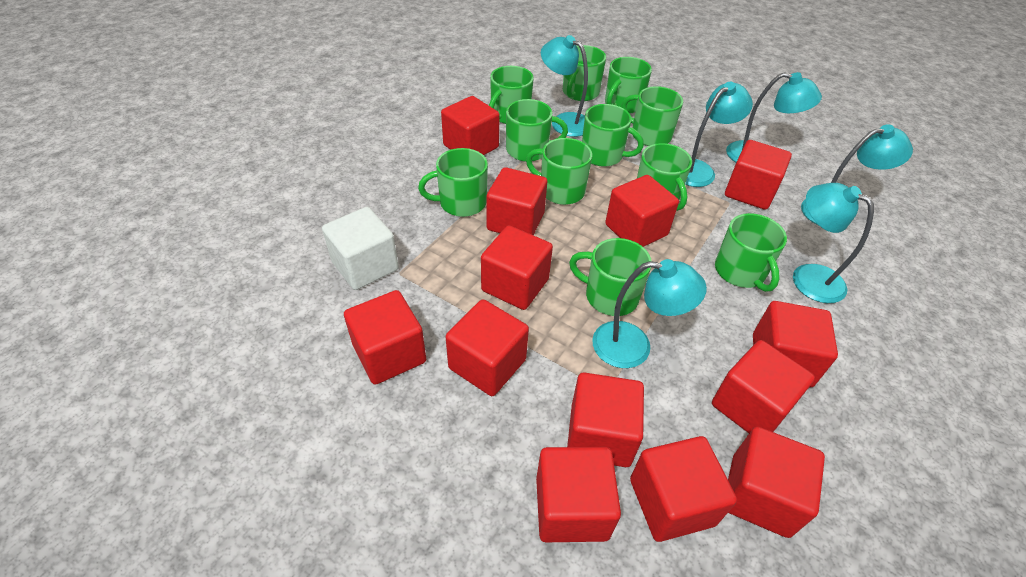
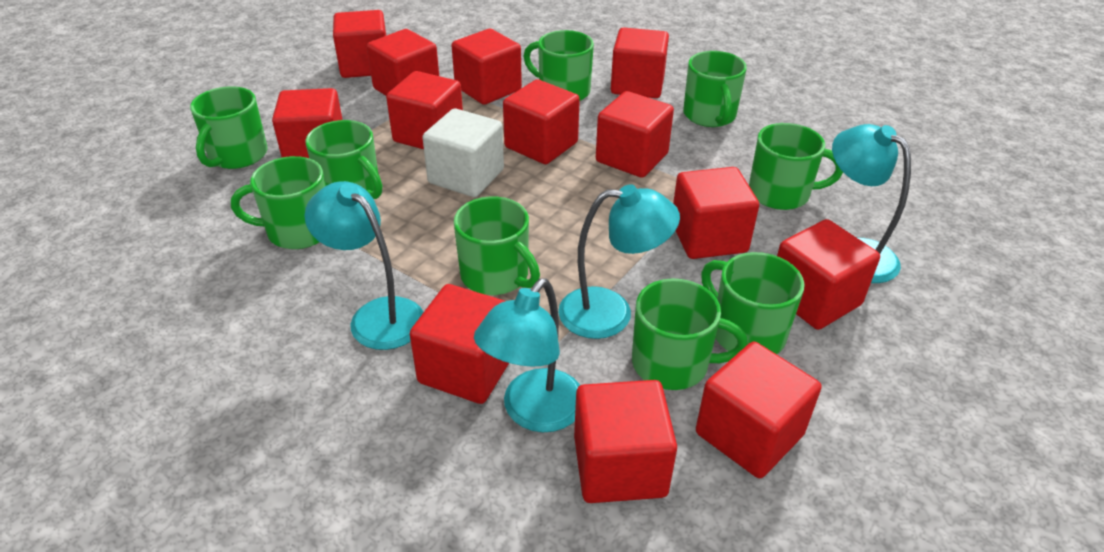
green mug: [418,148,488,217] [489,66,534,124] [506,99,568,162] [526,138,592,205] [563,45,606,101] [569,238,652,316] [582,104,644,167] [605,57,652,114] [621,86,683,146] [637,143,692,211] [715,213,787,292] = 11 -> [190,86,267,169] [231,156,326,249] [305,120,382,199] [454,197,540,295] [524,30,594,101] [632,279,748,390] [683,51,747,127] [701,252,805,354] [749,123,843,210] = 9
turquoise lamp: [541,35,588,137] [592,259,707,368] [685,82,753,187] [726,72,822,162] [793,183,874,303] [801,124,913,225] = 6 -> [304,181,423,350] [474,278,580,432] [558,184,680,339] [832,124,911,283] = 4

